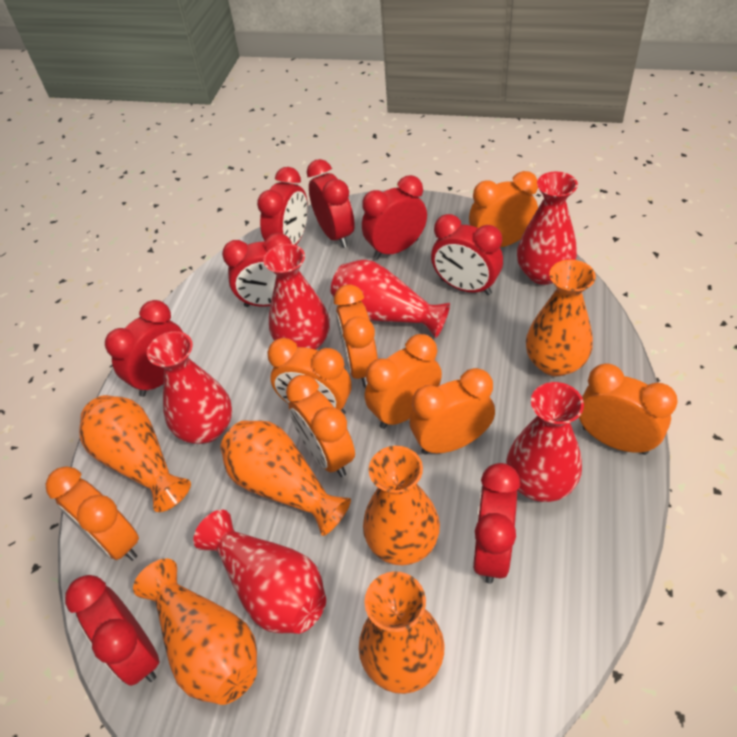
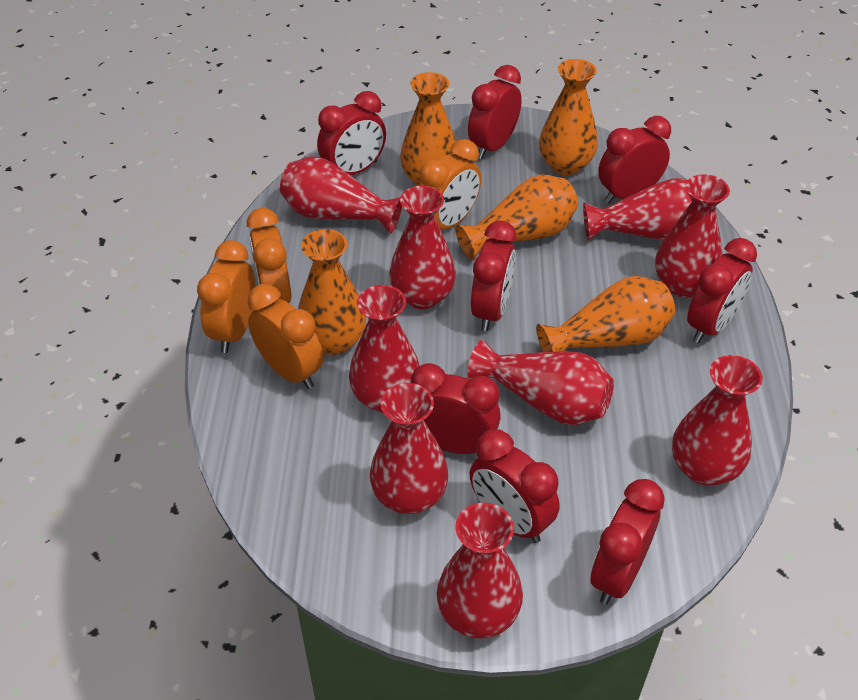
orange clock: [45,466,139,561] [267,338,351,415] [286,375,355,477] [334,284,378,387] [365,334,442,429] [410,368,495,455] [469,171,538,247] [579,363,678,455] = 8 -> [197,240,255,353] [247,208,291,303] [248,284,323,389] [419,139,481,229] = 4
orange vase: [79,395,191,512] [133,559,257,705] [220,420,351,536] [359,571,444,694] [363,446,440,565] [526,260,596,376] = 6 -> [298,229,366,355] [400,72,456,186] [455,175,578,261] [536,276,675,352] [539,59,598,175] = 5
red vase: [147,331,232,444] [193,510,326,634] [263,244,330,350] [331,259,450,338] [506,382,584,502] [517,172,578,285] = 6 -> [280,156,402,234] [349,285,420,413] [370,383,449,514] [389,185,456,309] [437,503,523,639] [468,340,614,425] [583,178,692,241] [655,174,730,298] [672,355,763,485] = 9

